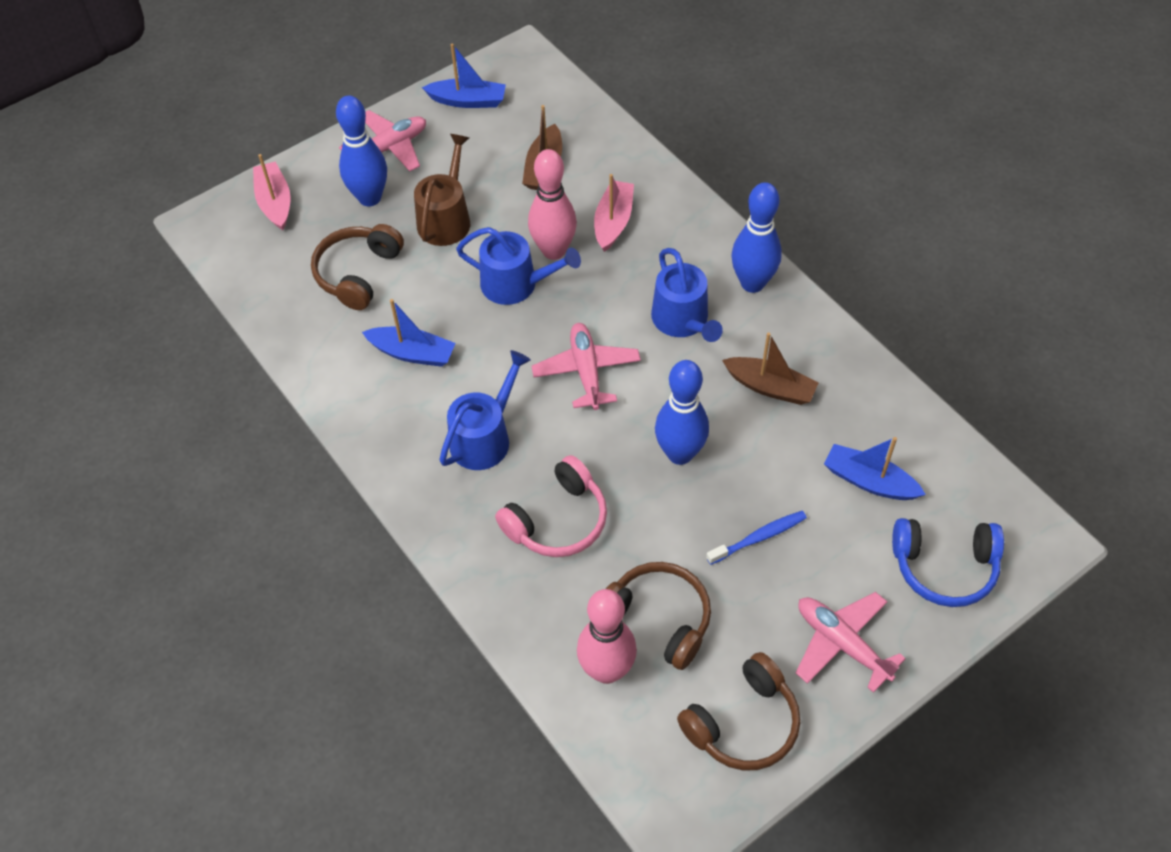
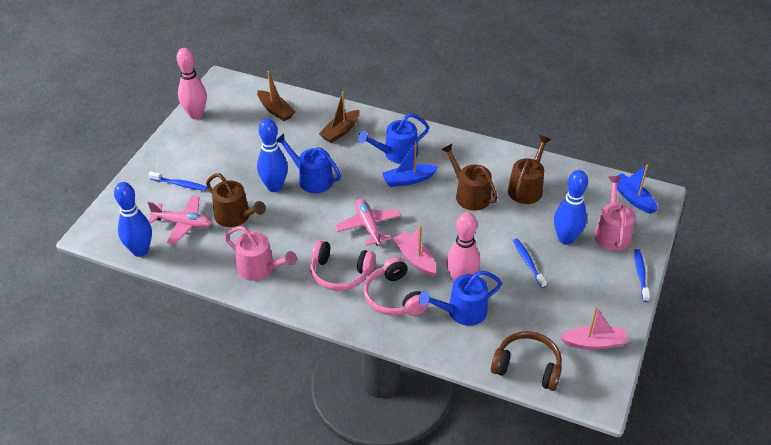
blue boat: [362,299,456,367] [422,43,506,108] [824,437,926,500] = 3 -> [382,142,438,187] [617,165,658,214] = 2
blue headphones: [892,518,1004,607] = 1 -> none = 0
blue toothbrush: [706,511,807,565] = 1 -> [149,172,207,191] [513,239,547,288] [634,249,650,302] = 3
brown headphones: [311,224,404,310] [606,562,711,670] [677,652,800,771] = 3 -> [491,331,562,391] = 1
brown watering can: [414,134,470,246] = 1 -> [206,173,266,227] [441,144,498,211] [508,135,551,204] = 3
pink headphones: [495,455,607,557] = 1 -> [310,240,375,291] [364,257,428,316] = 2
pink plane: [339,110,426,171] [531,323,641,410] [796,592,906,693] = 3 -> [148,196,212,245] [335,198,401,246] = 2
pink watering can: none = 0 -> [225,226,297,281] [594,176,635,251] = 2

